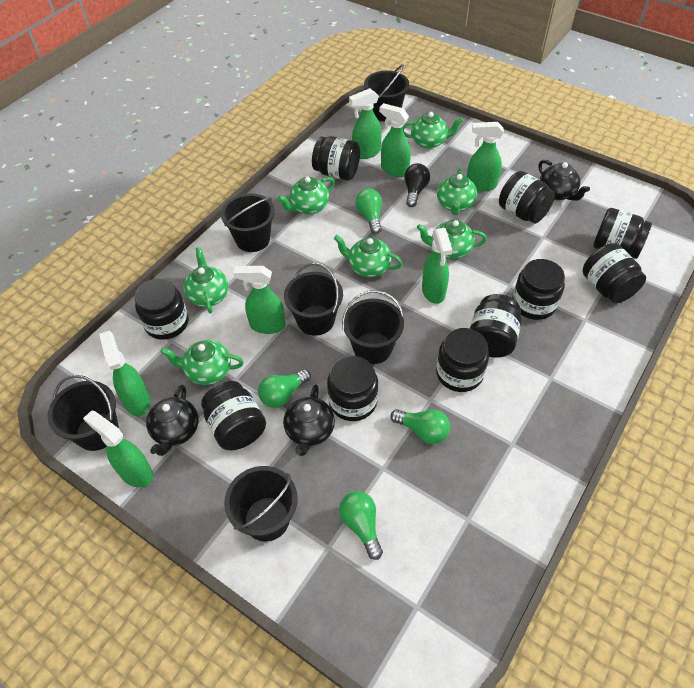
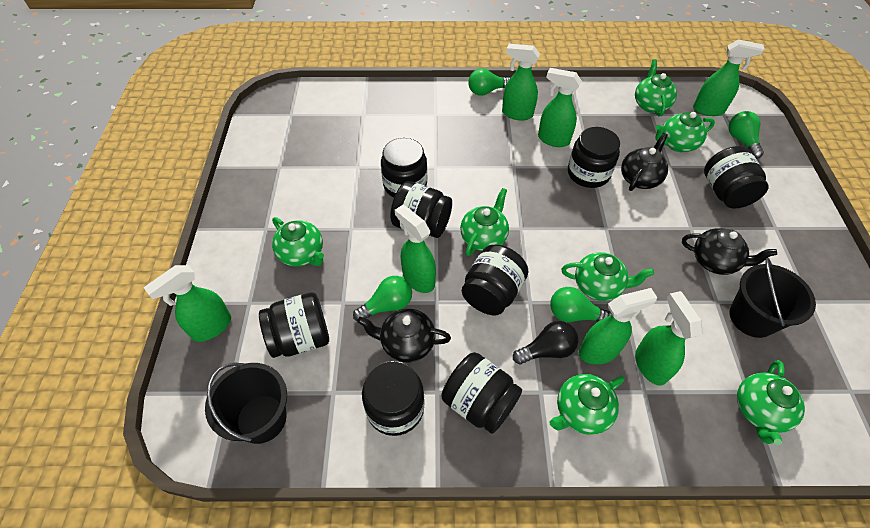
black bucket: [47,375,119,451] [221,194,275,252] [224,466,298,542] [284,263,343,336] [342,290,404,364] [364,64,409,121] = 6 -> [205,363,287,444] [730,258,816,338] = 2
black jar: [135,278,188,340] [201,381,266,450] [312,136,360,180] [327,356,378,421] [436,328,489,392] [470,294,522,358] [499,171,555,224] [512,259,565,320] [582,243,646,303] [593,208,652,259] = 10 -> [259,292,329,358] [362,361,425,436] [381,138,427,197] [390,181,452,238] [442,352,522,434] [462,245,528,315] [568,127,620,188] [704,146,768,209] = 8

